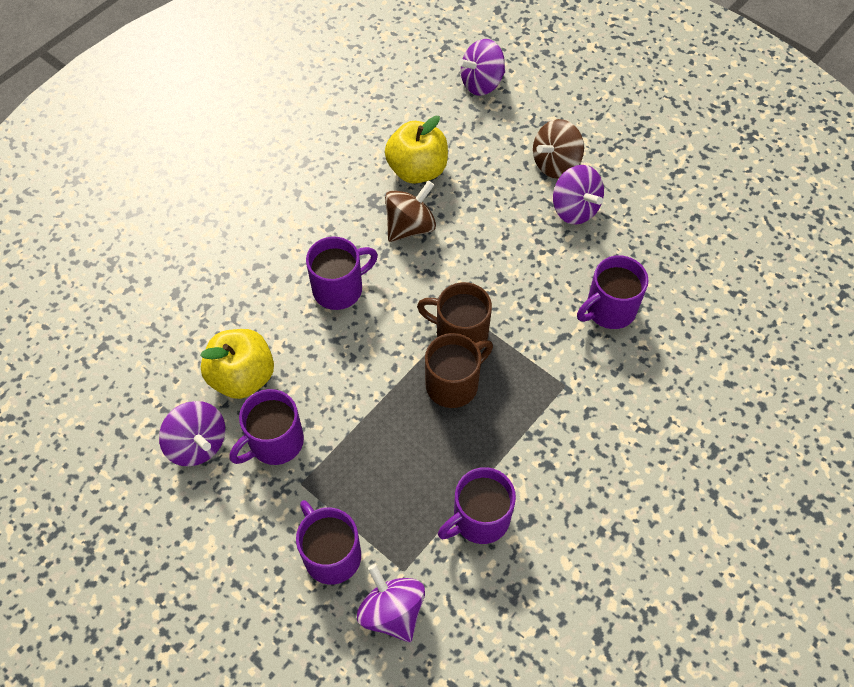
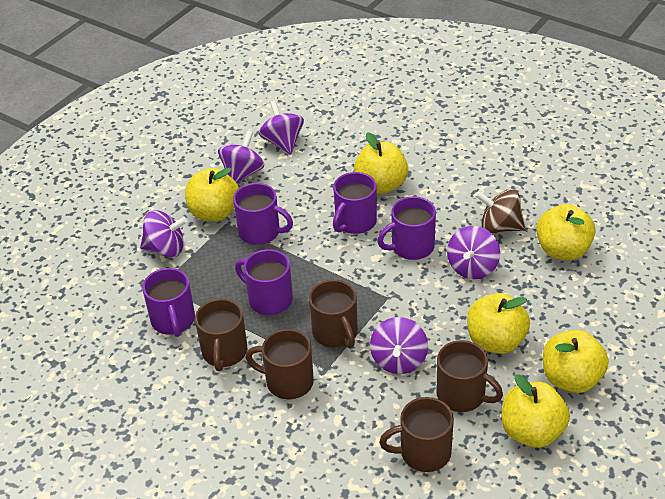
brown mug: [417,282,492,350] [425,333,493,408] = 2 -> [195,299,247,371] [245,329,314,400] [309,280,358,348] [379,397,454,472] [437,340,503,412] = 5
brown spinning top: [385,181,436,242] [533,119,584,179] = 2 -> [475,189,525,233] = 1
purple spinning top: [159,401,225,466] [357,564,425,642] [458,39,505,96] [553,165,604,225] = 4 -> [140,210,188,257] [218,130,264,184] [259,100,304,155] [370,317,428,374] [447,226,500,279] = 5
yellow apple: [200,329,274,399] [385,116,448,184] = 2 -> [185,168,239,221] [354,133,408,194] [467,293,530,354] [502,374,570,448] [536,204,596,260] [543,330,609,393] = 6

